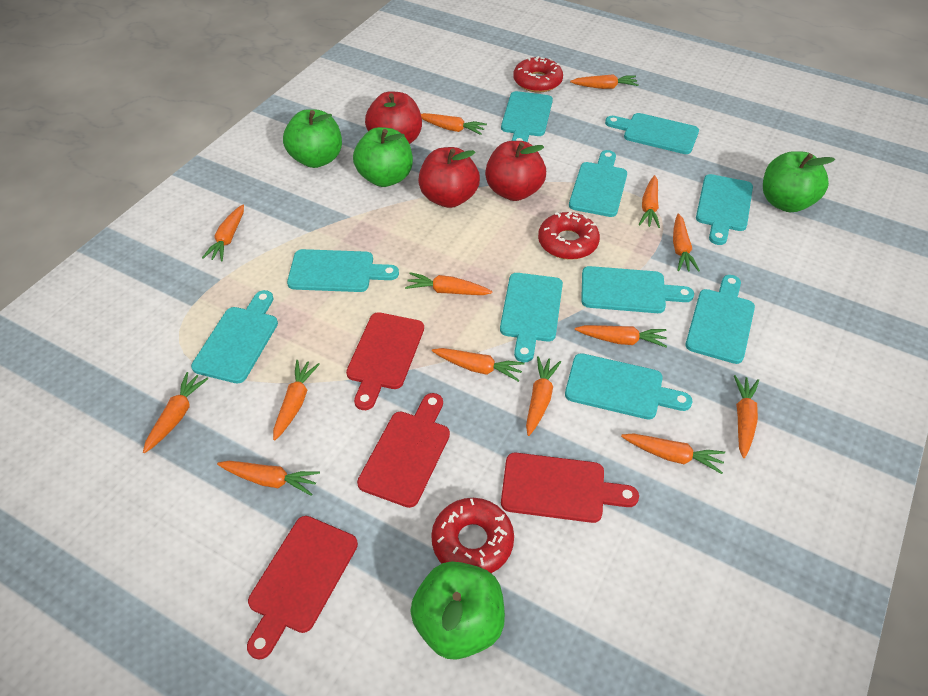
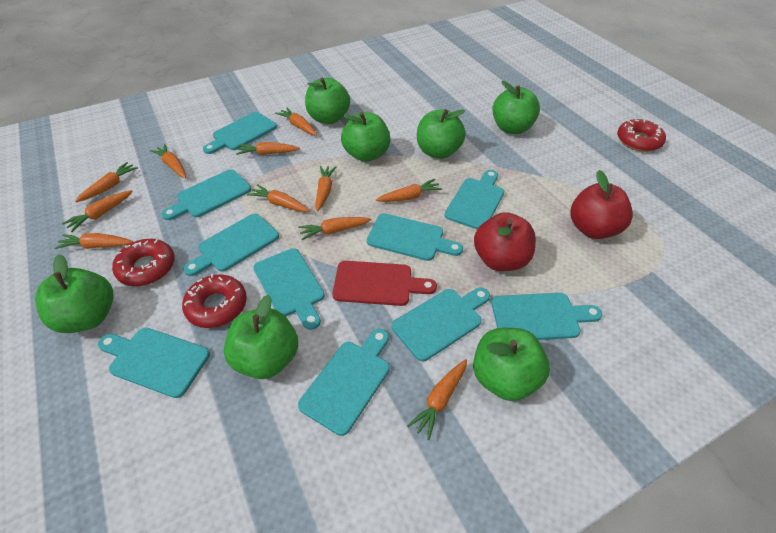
green apple: [283,109,342,168] [353,127,413,187] [410,561,505,660] [763,151,835,212] = 4 -> [35,254,114,333] [224,295,298,379] [305,78,350,124] [341,112,391,162] [417,109,466,159] [473,327,550,401] [492,81,540,134] = 7
orange carrot: [143,372,208,453] [202,204,244,261] [217,461,320,496] [273,360,320,441] [405,272,493,295] [421,113,487,135] [432,348,525,382] [526,356,561,436] [570,74,638,89] [575,325,667,348] [621,433,725,474] [639,175,660,228] [673,213,700,272] [734,375,759,458] = 14 -> [55,233,133,249] [62,190,133,232] [75,162,138,202] [150,144,186,178] [236,142,300,155] [247,184,310,212] [275,107,317,135] [298,217,371,240] [315,166,336,211] [376,179,442,202] [407,359,467,440] = 11
red apple: [365,91,422,144] [418,147,480,208] [485,141,546,201] = 3 -> [474,212,536,271] [571,170,633,239] = 2
red cutting board: [247,516,358,660] [346,312,424,410] [357,393,450,508] [501,453,639,523] = 4 -> [332,261,437,306] = 1

